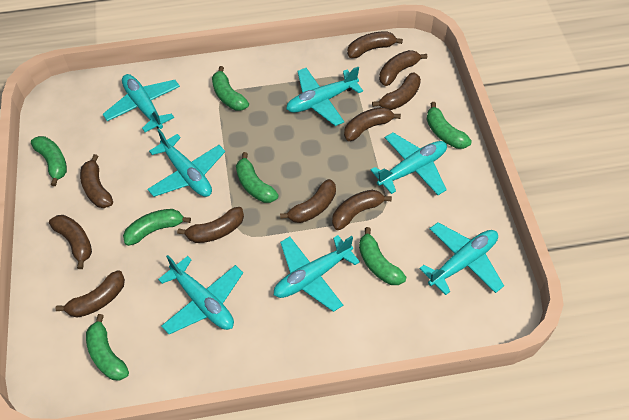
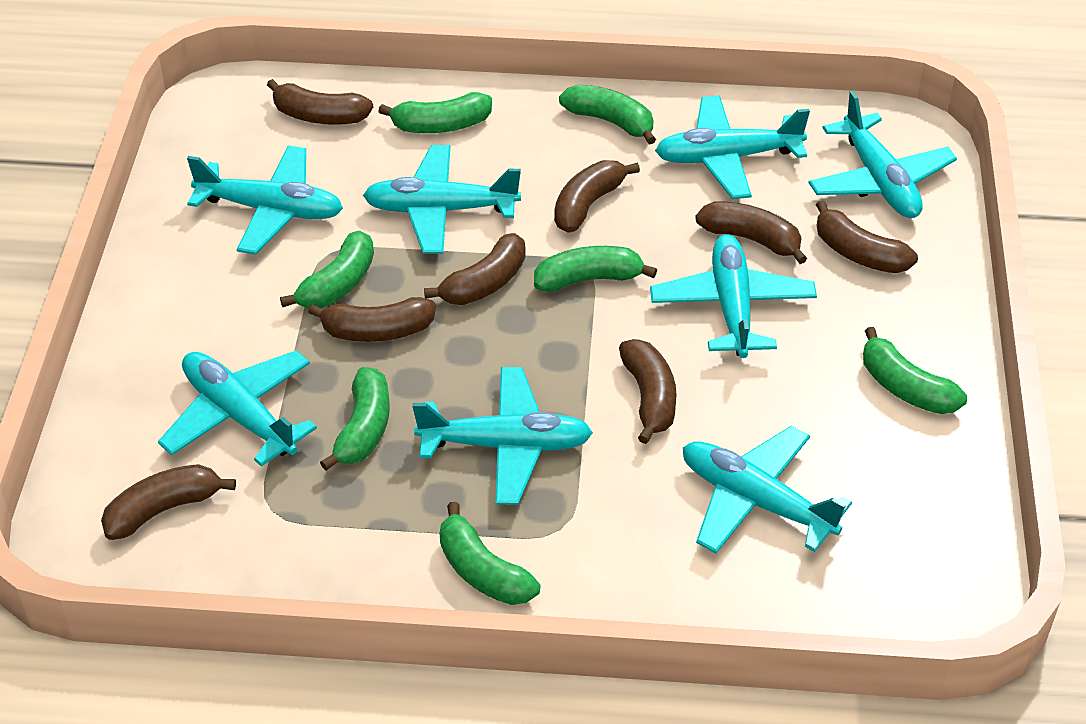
brown banana: [49,215,92,269] [55,270,125,318] [80,154,113,208] [177,207,244,243] [280,179,336,223] [332,190,392,230] [344,107,401,141] [347,31,403,58] [372,72,421,110] [379,50,427,86] = 10 -> [101,464,236,540] [267,79,373,125] [308,297,436,342] [424,233,526,305] [554,160,640,233] [619,339,677,444] [695,201,807,264] [816,200,918,273] = 8
turquoise plane: [103,74,180,132] [147,129,225,197] [158,255,243,334] [274,235,360,312] [286,67,363,126] [370,133,447,195] [419,222,504,295] = 7 -> [158,350,317,467] [187,146,343,255] [363,145,521,254] [412,367,593,505] [650,234,817,358] [655,95,810,199] [683,426,852,554] [808,91,957,218] = 8

